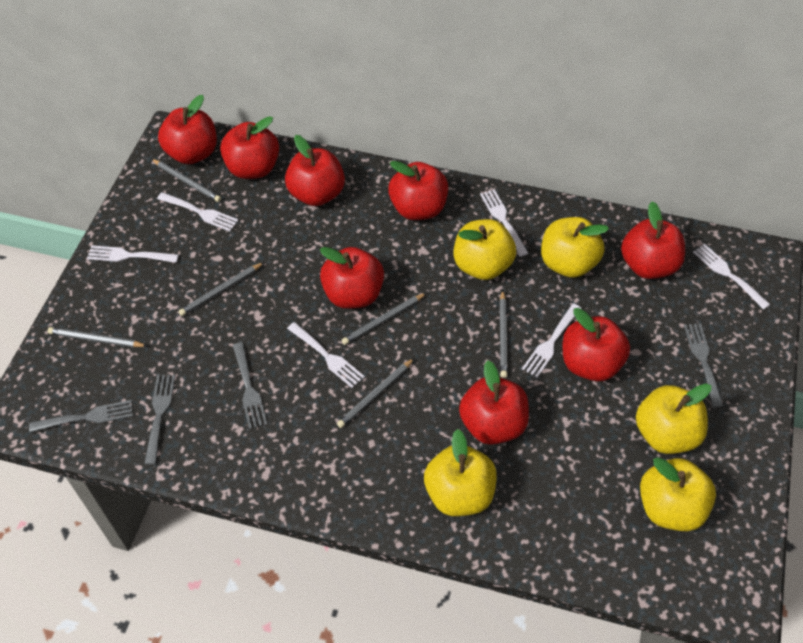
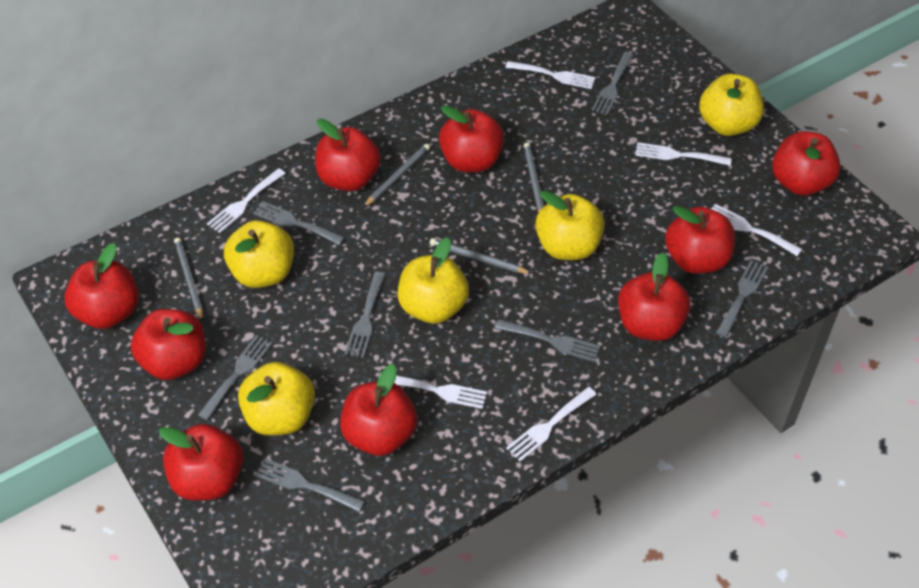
grey fork: [29,400,133,432] [144,375,175,465] [233,342,267,429] [684,323,723,408] = 4 -> [198,335,273,420] [253,201,345,245] [255,458,365,512] [345,272,385,358] [495,319,600,362] [592,52,633,115] [716,260,768,338] = 7
grey pencil: [48,327,147,347] [152,159,221,202] [179,262,264,316] [337,358,414,428] [342,293,426,345] [500,290,508,378] = 6 -> [174,238,203,322] [363,144,430,208] [430,238,533,274] [523,143,544,213] = 4
red apple: [158,95,217,164] [220,116,279,179] [285,135,345,206] [320,247,384,309] [388,161,448,220] [459,361,529,445] [563,308,630,381] [621,202,685,279] = 8 -> [64,243,139,329] [131,309,206,380] [159,424,243,501] [315,119,381,191] [340,364,417,456] [439,105,504,172] [618,253,691,341] [665,206,735,274] [772,131,841,196] = 9

